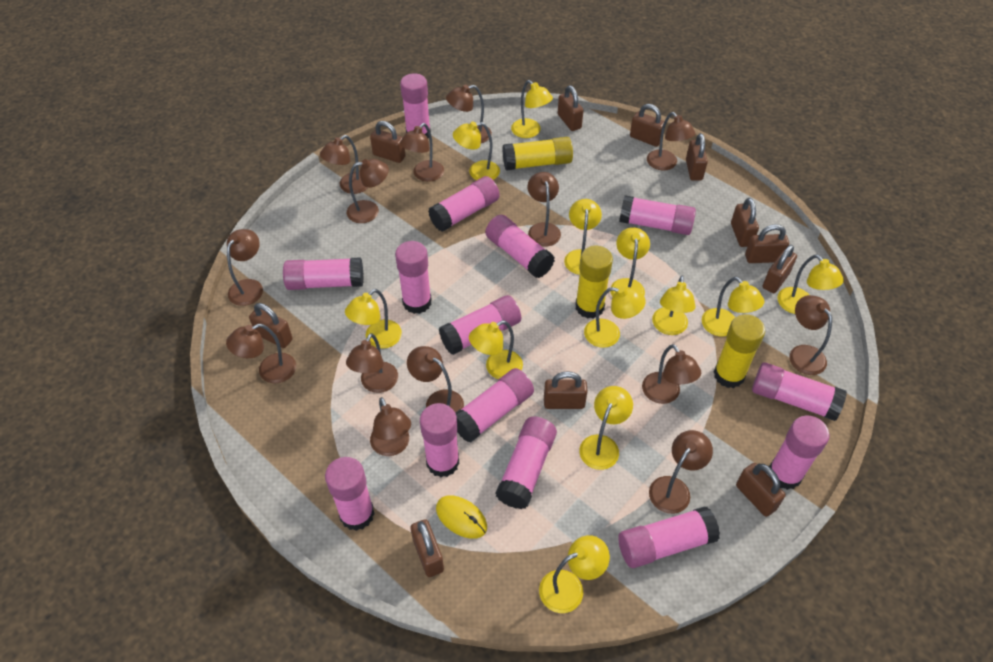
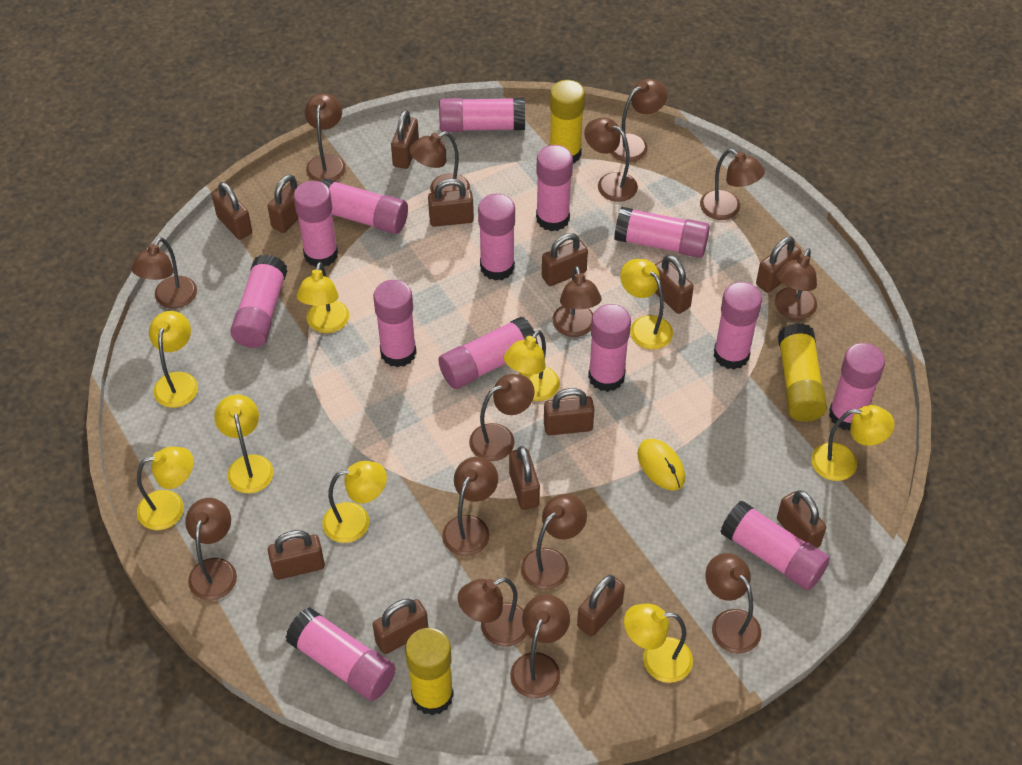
brown lamp: [226,324,296,384] [227,229,263,306] [320,135,368,194] [346,333,398,393] [347,159,389,223] [370,397,411,456] [400,123,444,182] [407,346,464,413] [446,85,492,143] [527,172,561,247] [642,344,701,404] [647,112,695,171] [649,430,713,514] [789,295,832,375] = 14 -> [131,237,197,309] [185,498,237,600] [305,94,346,182] [410,131,470,193] [442,457,498,556] [458,577,527,647] [469,374,534,461] [510,594,570,699] [521,494,587,590] [552,266,602,337] [584,118,638,202] [611,79,668,162] [700,149,765,220] [705,553,761,654] [775,249,817,320] = 15
brown padlock: [249,303,293,348] [370,121,406,163] [410,519,444,577] [544,371,587,409] [558,85,584,131] [630,104,665,147] [686,133,708,181] [731,198,759,247] [736,463,786,517] [745,224,789,263] [763,245,797,293] = 11 -> [212,182,252,240] [268,174,302,233] [268,530,325,580] [372,598,428,654] [391,110,419,169] [428,179,474,227] [509,446,540,510] [542,233,588,286] [544,388,594,435] [577,575,625,637] [655,255,694,314] [756,236,802,293] [777,490,826,548] = 13
yellow lamp: [345,289,402,349] [453,121,500,180] [469,321,523,379] [511,80,553,138] [539,535,610,613] [564,199,602,275] [579,386,633,470] [584,286,646,348] [610,227,650,297] [652,276,696,335] [702,277,764,336] [777,255,844,314] = 12 -> [137,447,194,530] [149,311,198,408] [214,394,274,494] [297,262,349,333] [322,461,387,543] [504,330,560,401] [620,259,673,349] [624,603,693,683] [811,405,895,481] = 9

